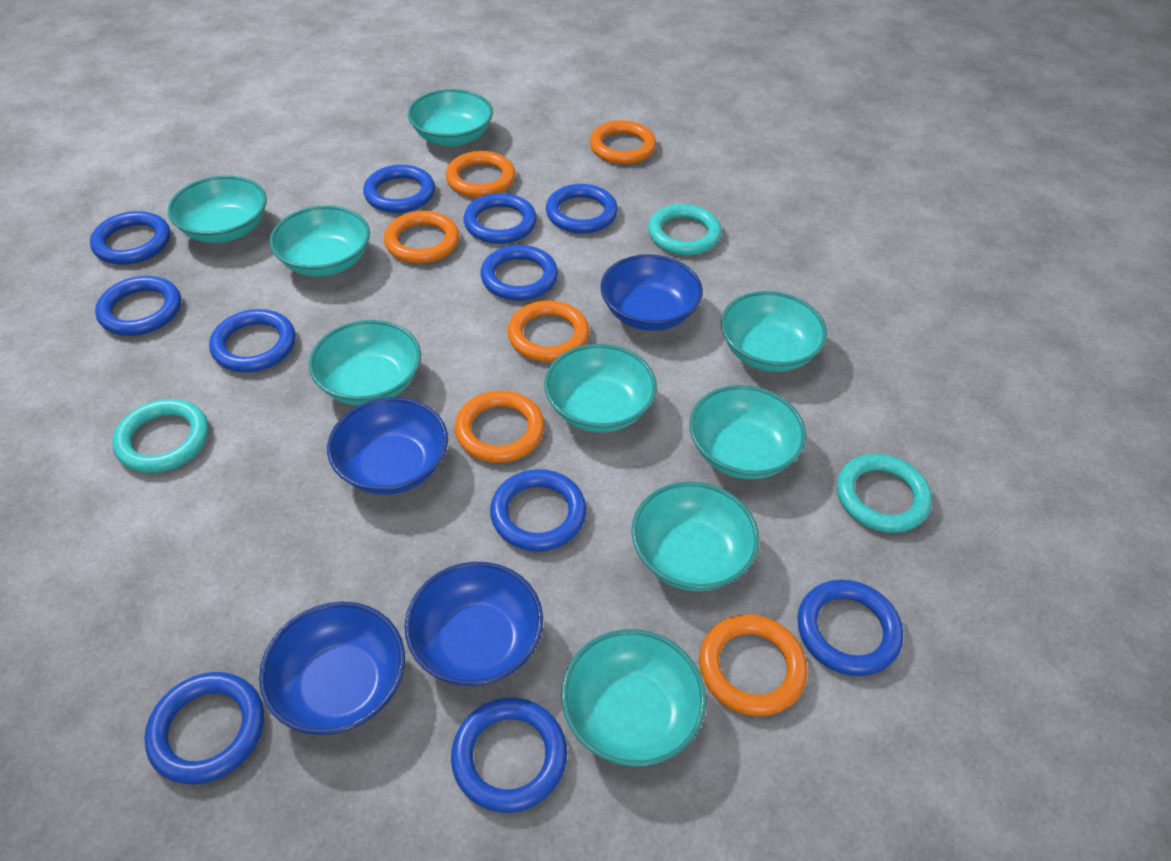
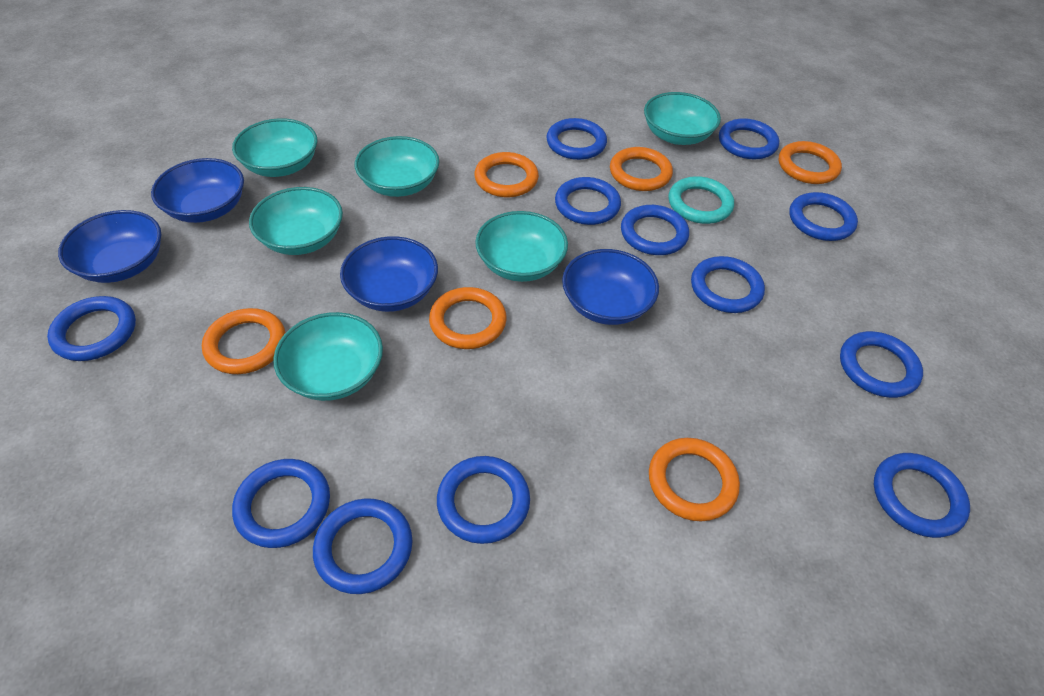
blue ring: [90,211,170,265] [95,276,181,336] [144,672,264,784] [209,309,296,373] [363,165,435,213] [451,698,567,813] [463,193,537,244] [480,245,558,301] [490,469,587,552] [546,184,618,234] [797,579,903,676] = 11 -> [47,296,136,361] [232,459,330,548] [313,498,412,594] [437,456,530,544] [546,118,607,160] [555,177,621,225] [621,205,689,255] [691,256,765,313] [719,118,779,159] [789,192,858,241] [840,331,923,398] [874,453,970,538] = 12
turquoise bowl: [168,175,267,243] [270,206,370,277] [308,320,421,406] [408,89,493,147] [544,344,657,433] [561,629,706,767] [632,481,759,591] [689,385,806,479] [721,291,827,372] = 9 -> [232,118,317,177] [249,187,343,255] [273,312,383,401] [355,136,439,197] [475,211,568,282] [644,92,721,145] = 6
turquoise ring: [112,399,209,473] [648,204,722,255] [837,454,932,533] = 3 -> [668,176,734,224] = 1

